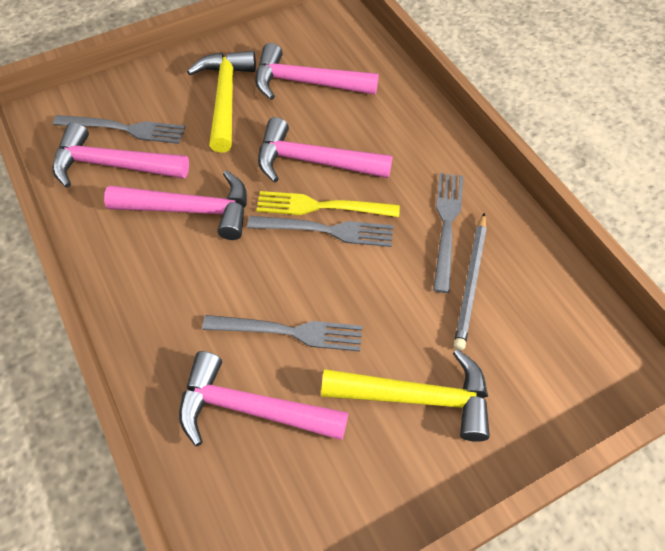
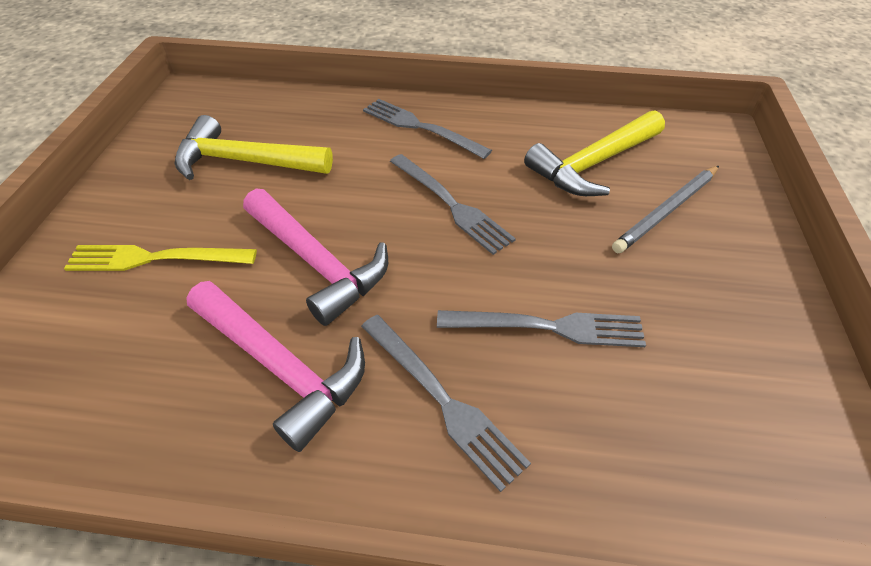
pink hammer: [52,122,189,188] [104,170,247,240] [179,351,348,446] [255,43,379,100] [258,117,393,183] = 5 -> [186,281,365,452] [243,189,388,326] = 2

